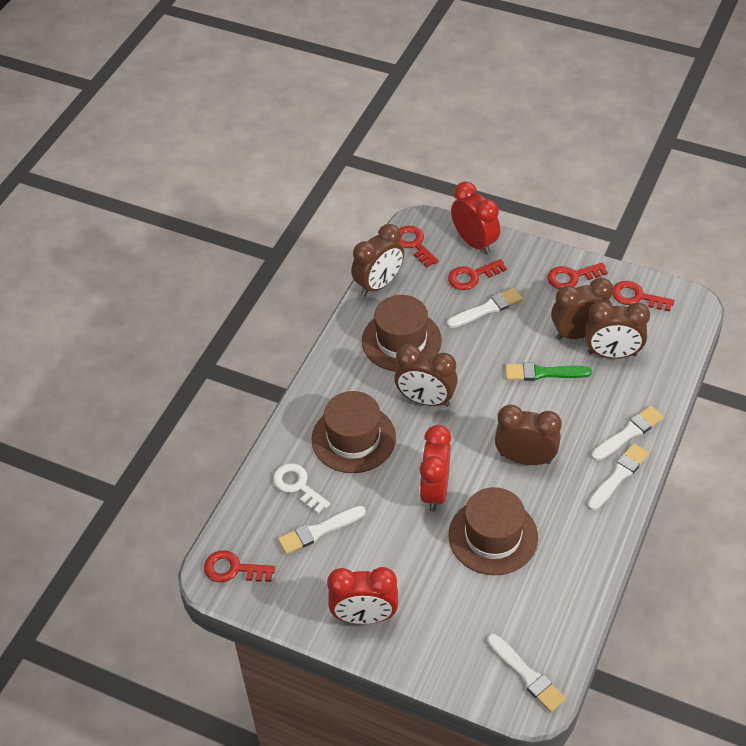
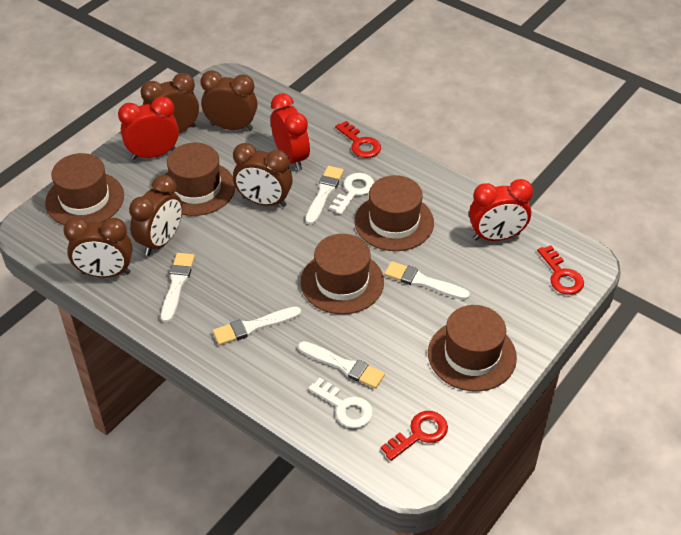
brown hat: [312,391,396,473] [362,295,442,372] [449,487,538,575] = 3 -> [45,153,124,225] [165,143,235,216] [300,234,384,314] [355,175,434,251] [428,305,517,392] = 5
green brush: [505,363,592,381] = 1 -> none = 0
red key: [204,550,275,582] [399,226,439,267] [448,259,507,290] [547,263,608,289] [613,281,674,312] = 5 -> [335,121,381,158] [381,411,448,461] [537,245,584,295] = 3
white key: [273,463,330,513] = 1 -> [309,378,373,428] [329,173,374,215] = 2

